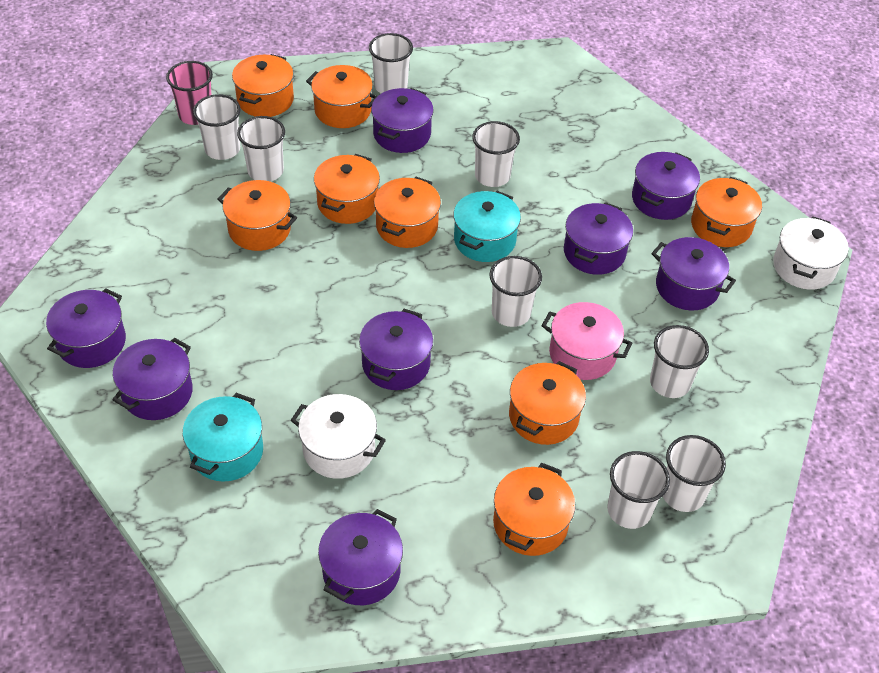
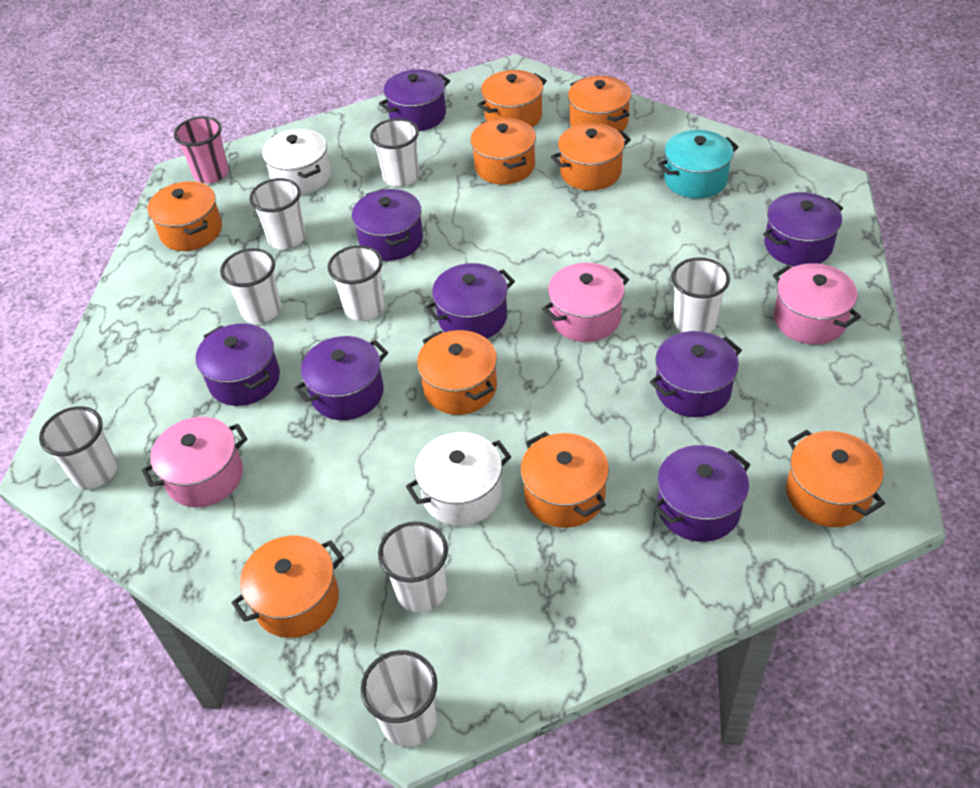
orange pot: [218,180,297,251] [232,54,294,117] [306,65,377,128] [314,154,380,224] [374,177,441,248] [493,463,575,556] [509,361,586,445] [691,177,762,247] = 8 -> [147,181,222,251] [232,536,344,638] [417,330,497,415] [470,118,536,185] [477,70,547,127] [520,432,609,528] [551,123,631,190] [568,76,632,131] [786,430,885,527] = 9
pink pot: [542,302,632,380] = 1 -> [142,417,247,507] [542,263,629,342] [773,263,861,344] = 3
turquoise pot: [183,393,263,482] [453,191,521,262] = 2 -> [658,130,739,199] = 1

